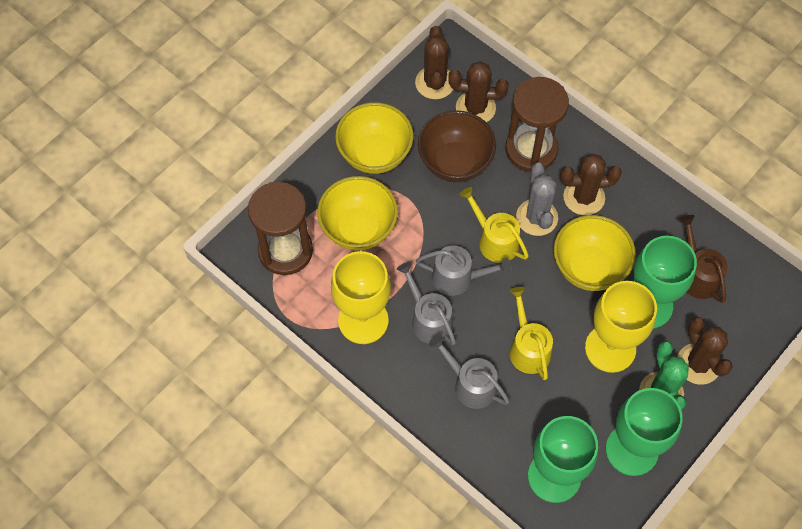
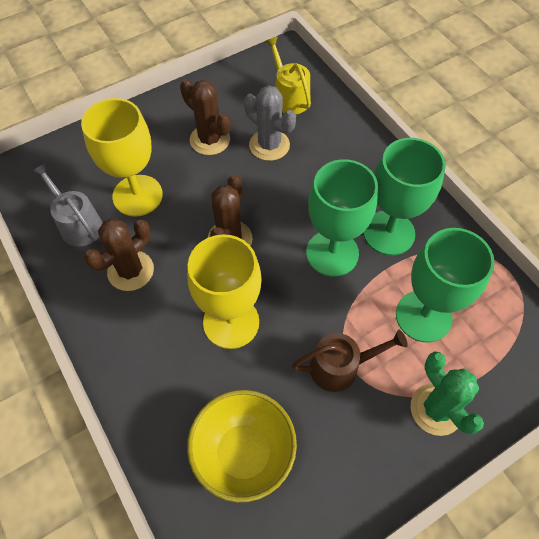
brown bowl: [418,110,496,182] = 1 -> none = 0
brown cactus: [415,26,453,99] [448,61,509,122] [560,153,622,215] [677,317,733,385] = 4 -> [84,218,154,291] [180,79,230,155] [208,174,253,246] = 3
brown hourglass: [248,182,313,275] [505,77,569,172] = 2 -> none = 0
grey watering can: [397,262,456,345] [416,245,511,296] [429,334,510,409] = 3 -> [32,163,102,247] = 1
yellow bowl: [317,176,398,250] [335,102,413,174] [554,215,636,291] = 3 -> [187,390,297,502] = 1
yellow watering can: [459,187,529,263] [509,287,553,380] = 2 -> [265,36,311,114] = 1

